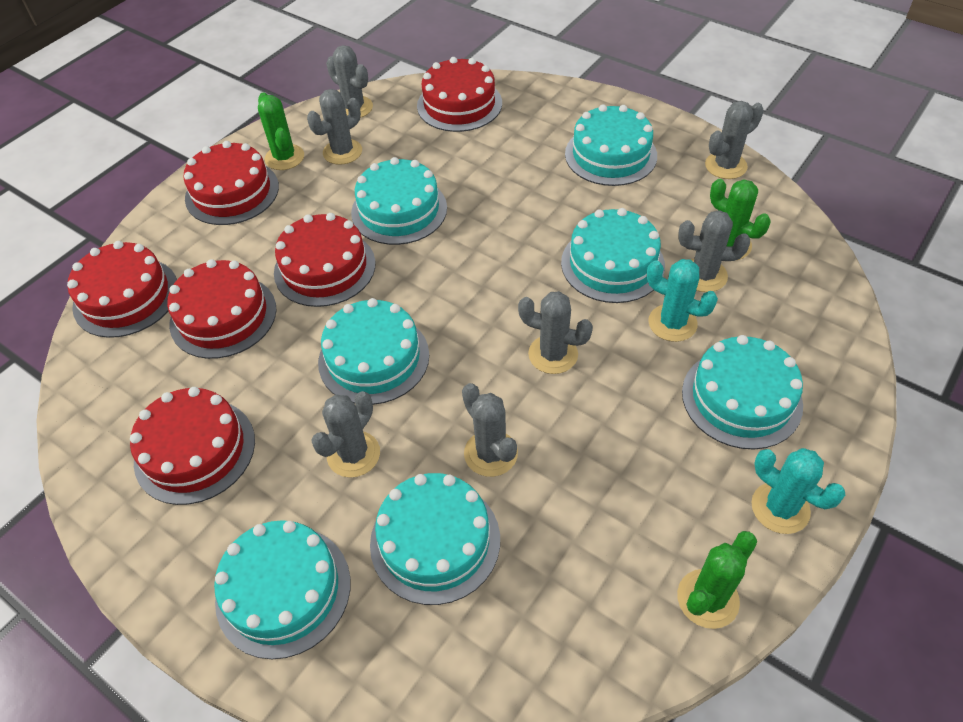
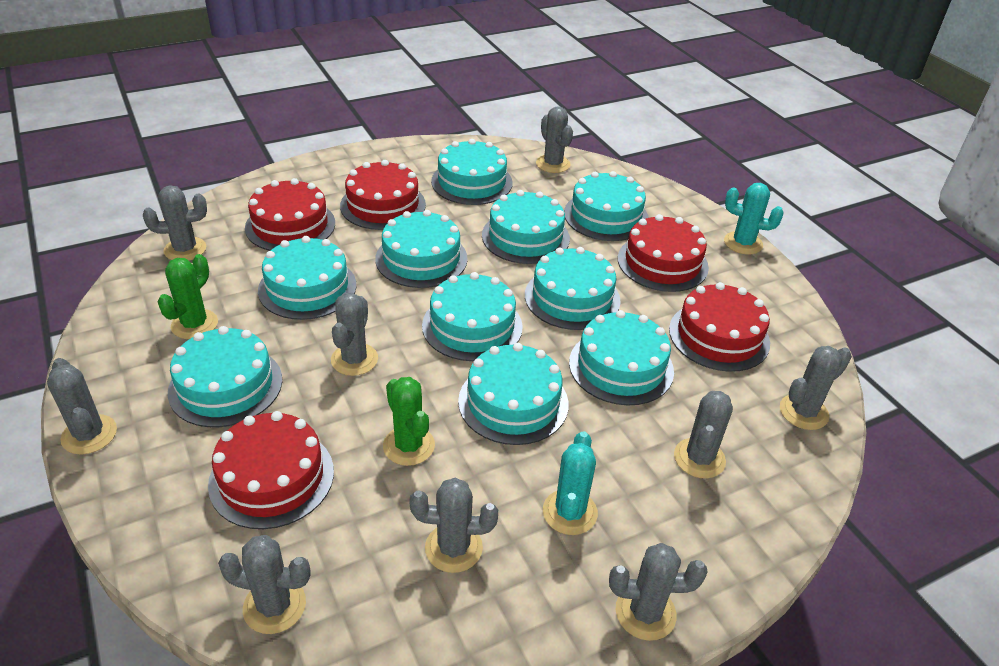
green cactus: [258,92,304,170] [677,531,757,629] [710,179,771,260] = 3 -> [158,254,218,339] [383,377,435,466] = 2
grey cactus: [307,89,362,165] [311,391,380,478] [326,45,373,118] [462,383,518,477] [518,291,593,374] [678,210,750,292] [705,101,764,179] = 7 -> [47,358,117,455] [143,185,207,261] [218,535,311,634] [331,292,378,376] [409,478,498,573] [536,107,573,173] [609,543,708,641] [674,391,733,478] [780,346,852,430] = 9
red cake: [67,241,177,338] [130,387,255,505] [167,259,276,359] [183,141,279,225] [274,213,376,307] [417,57,502,132] = 6 -> [208,411,334,529] [245,178,335,251] [340,160,426,230] [618,214,709,292] [669,282,770,372] = 5
turquoise cake: [214,520,351,659] [318,298,429,405] [351,157,447,245] [370,473,500,605] [561,208,665,303] [565,104,657,186] [682,335,803,449] = 7 -> [168,326,282,427] [258,236,356,320] [375,210,468,288] [422,272,523,361] [431,139,512,205] [458,343,569,445] [482,190,570,264] [525,247,621,330] [564,171,648,241] [569,310,674,405] = 10

